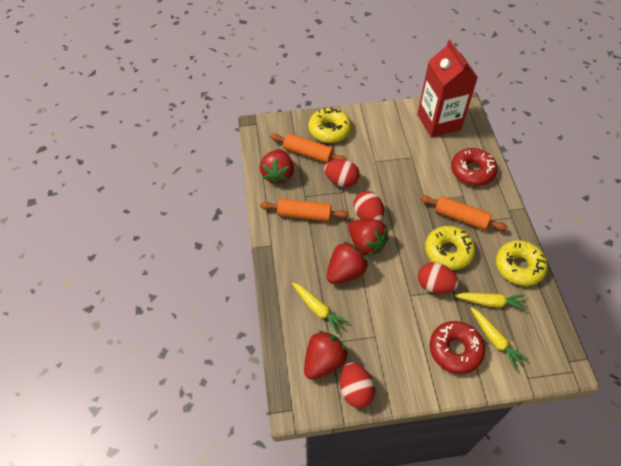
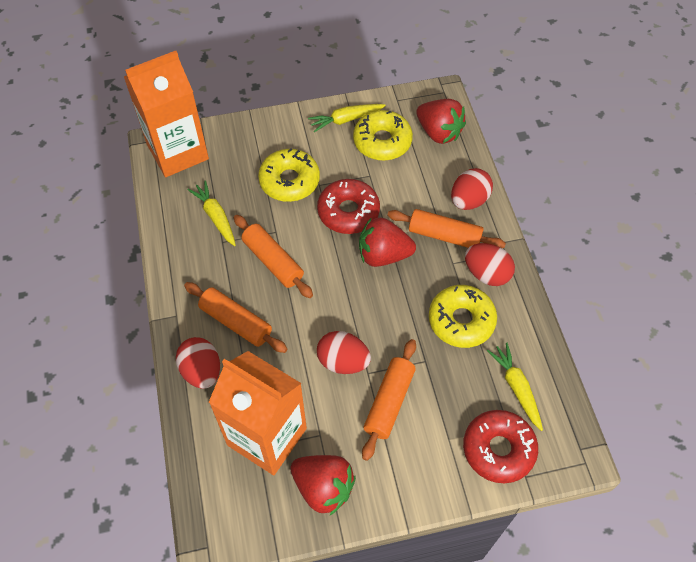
orange carton: none = 0 -> [124,51,209,177] [209,351,307,475] = 2
orange rolling pin: [260,199,349,221] [270,133,348,163] [420,195,508,231] = 3 -> [184,282,287,353] [234,215,313,298] [362,339,416,461] [387,209,506,248] = 4
red carton: [417,40,478,138] = 1 -> none = 0
red strawberry: [259,149,294,185] [304,331,348,380] [327,241,368,284] [348,219,388,256] = 4 -> [290,455,356,515] [359,217,416,267] [416,99,466,144] = 3

